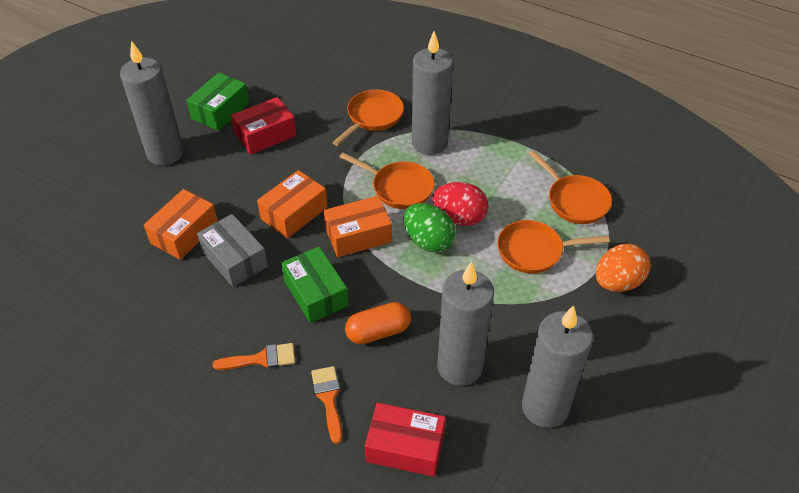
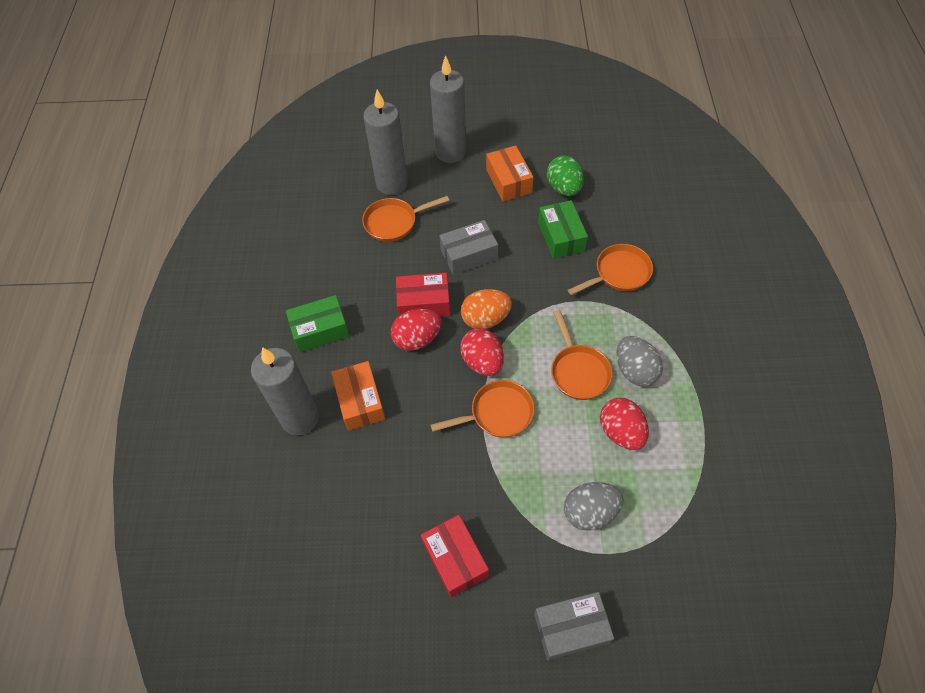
grey box: [197,214,268,287] = 1 -> [439,220,498,275] [534,592,614,660] = 2
grey candle: [120,40,184,165] [412,31,453,155] [437,261,494,386] [522,305,593,428] = 4 -> [251,347,319,435] [363,90,408,195] [430,55,466,163] = 3
grey egg: none = 0 -> [564,482,624,531] [617,336,663,387] = 2
orange box: [144,189,218,260] [257,170,328,238] [324,196,392,257] = 3 -> [331,361,385,431] [486,145,534,201] = 2
orange brush: [213,343,295,370] [311,366,342,444] = 2 -> none = 0
orange capsule: [345,302,411,344] = 1 -> none = 0
red egg: [432,182,489,226] = 1 -> [391,309,441,351] [460,328,504,376] [600,398,649,450] = 3

